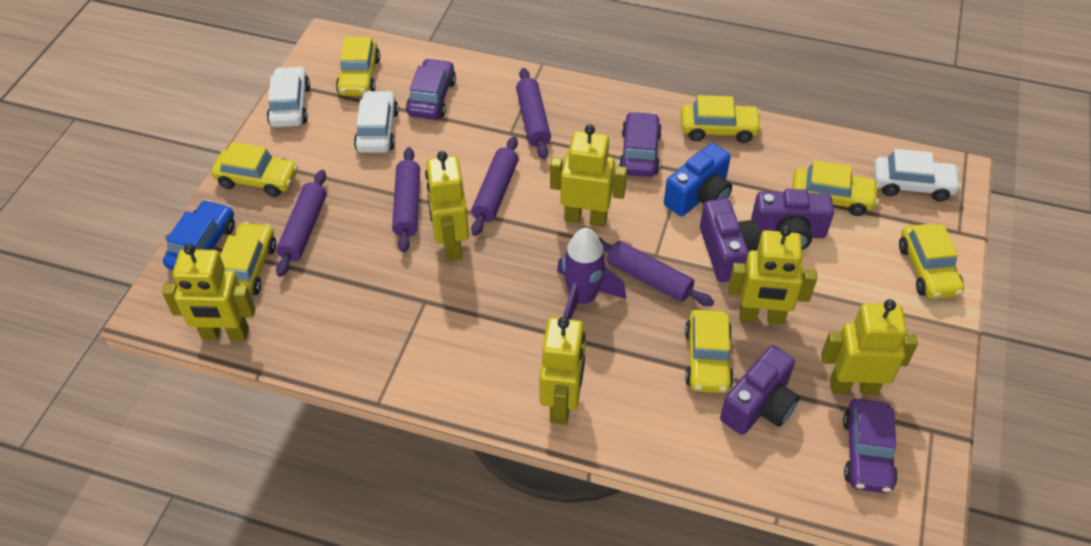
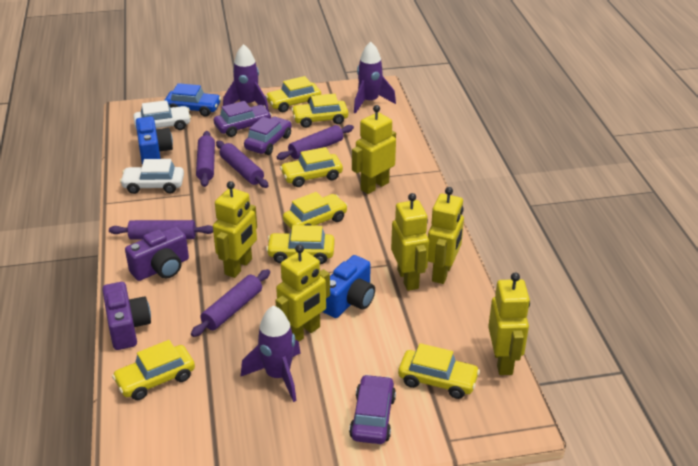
blue camera: [664,143,732,216] = 1 -> [136,116,173,165] [323,255,375,318] = 2
purple camera: [700,198,761,282] [720,345,800,435] [751,189,834,250] = 3 -> [102,282,151,350] [125,226,189,281] = 2
purple rocket: [557,228,626,319] = 1 -> [223,44,269,111] [241,305,301,402] [354,42,396,114] = 3
white car: [267,66,310,127] [354,90,399,153] [874,149,961,201] = 3 -> [120,159,184,194] [133,100,191,130] = 2

